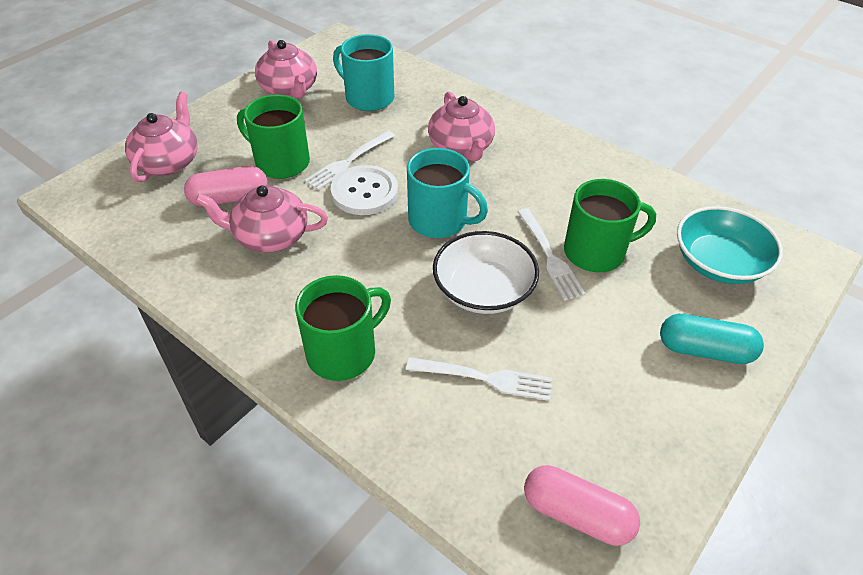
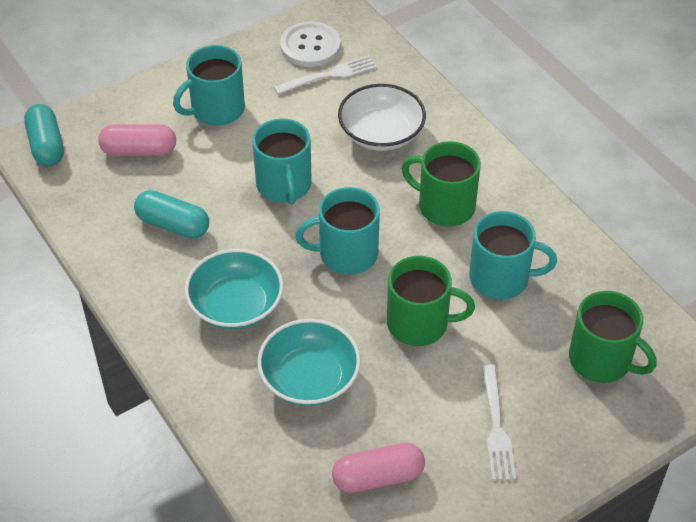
pink teapot: [125,92,198,182] [196,185,328,253] [255,40,317,98] [428,91,495,162] = 4 -> none = 0
turquoise bowl: [677,206,783,284] = 1 -> [185,249,284,330] [258,319,361,406] = 2
turquoise capsule: [660,314,764,364] = 1 -> [24,104,64,166] [134,190,209,239] = 2
turquoise mug: [333,34,394,111] [407,148,488,238] = 2 -> [173,45,245,126] [252,118,312,205] [295,187,380,274] [469,211,557,300] = 4
white fork: [304,131,395,190] [406,357,552,401] [518,208,586,300] = 3 -> [274,55,377,94] [482,364,516,480] = 2

